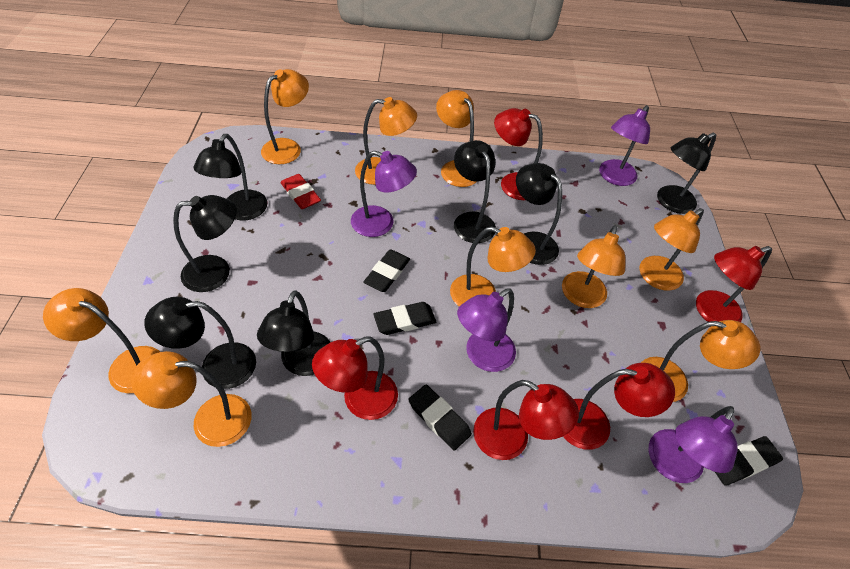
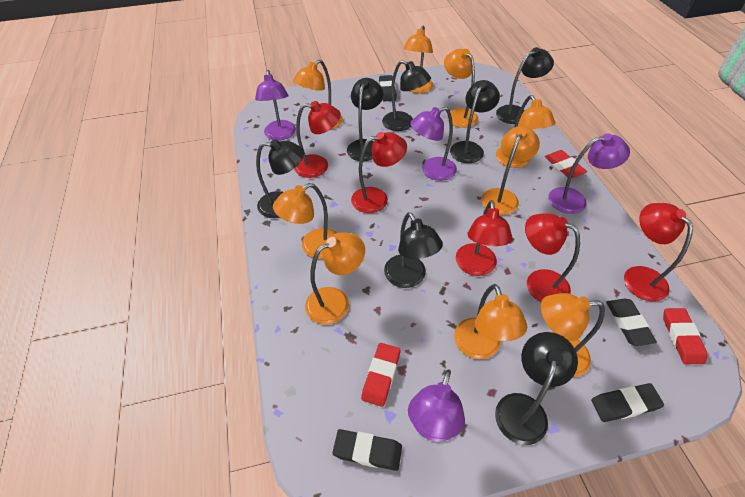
red eraser: [280,174,321,209] = 1 -> [361,343,400,407] [545,150,587,178] [663,308,708,364] = 3

